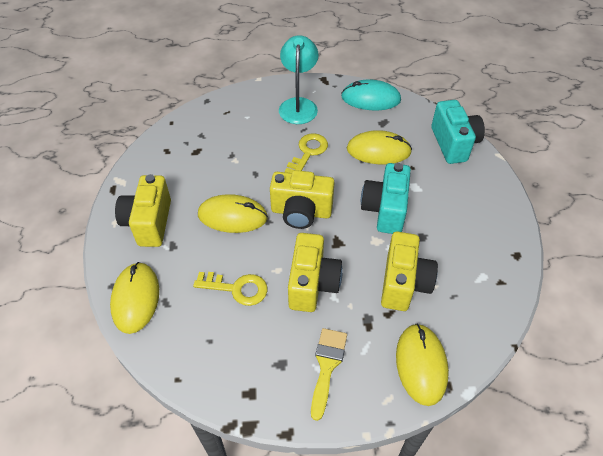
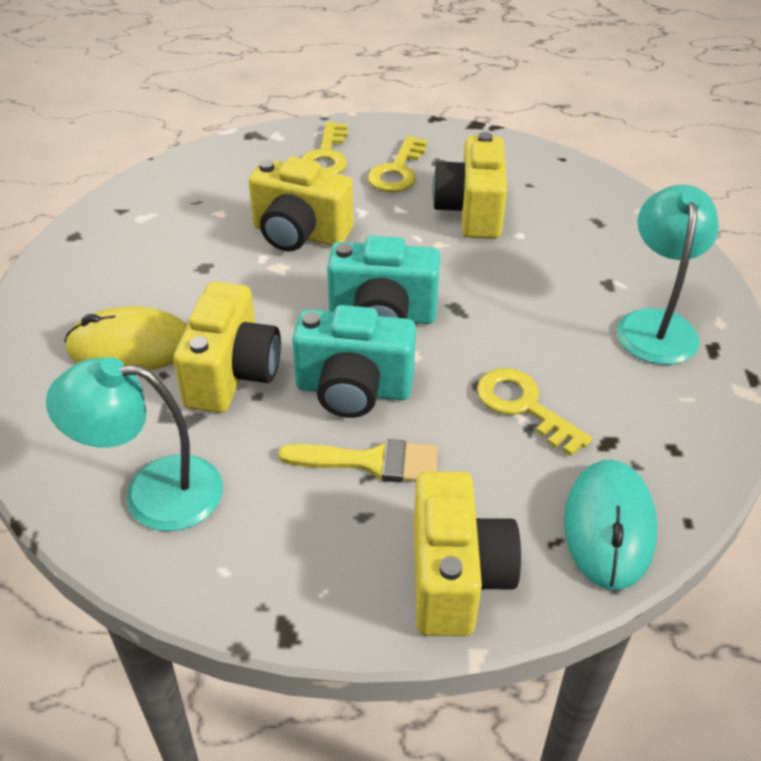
turquoise lamp: [279,35,319,124] = 1 -> [46,357,223,531] [617,185,719,365] = 2
yellow key: [193,272,267,306] [285,133,328,173] = 2 -> [301,122,348,174] [368,136,427,192] [477,368,593,456] = 3
yellow mouse: [110,262,159,334] [198,194,268,233] [347,130,412,164] [396,324,449,406] = 4 -> [64,306,187,370] = 1

